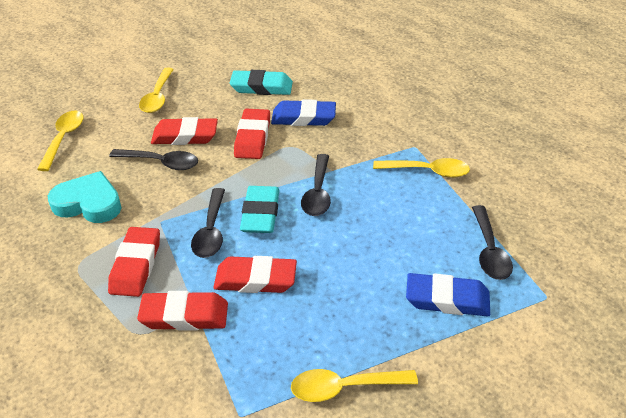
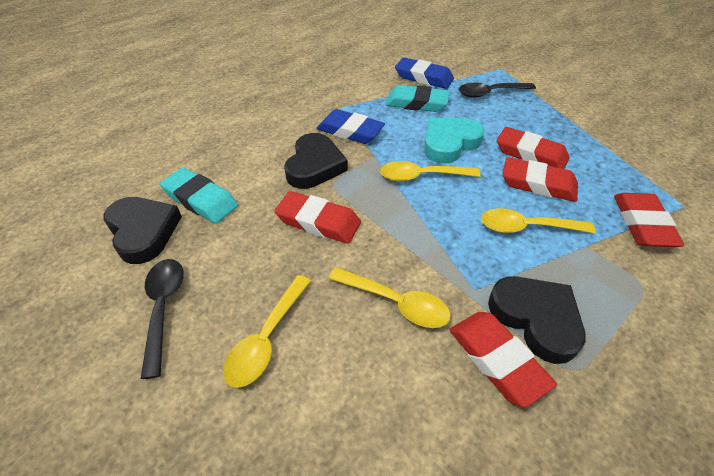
black heart: none = 0 -> [103,197,182,264] [284,133,348,189] [488,276,586,364] = 3
black spoon: [109,149,198,170] [191,188,225,258] [301,154,331,216] [472,205,513,280] = 4 -> [141,259,183,379] [459,82,536,98] = 2

